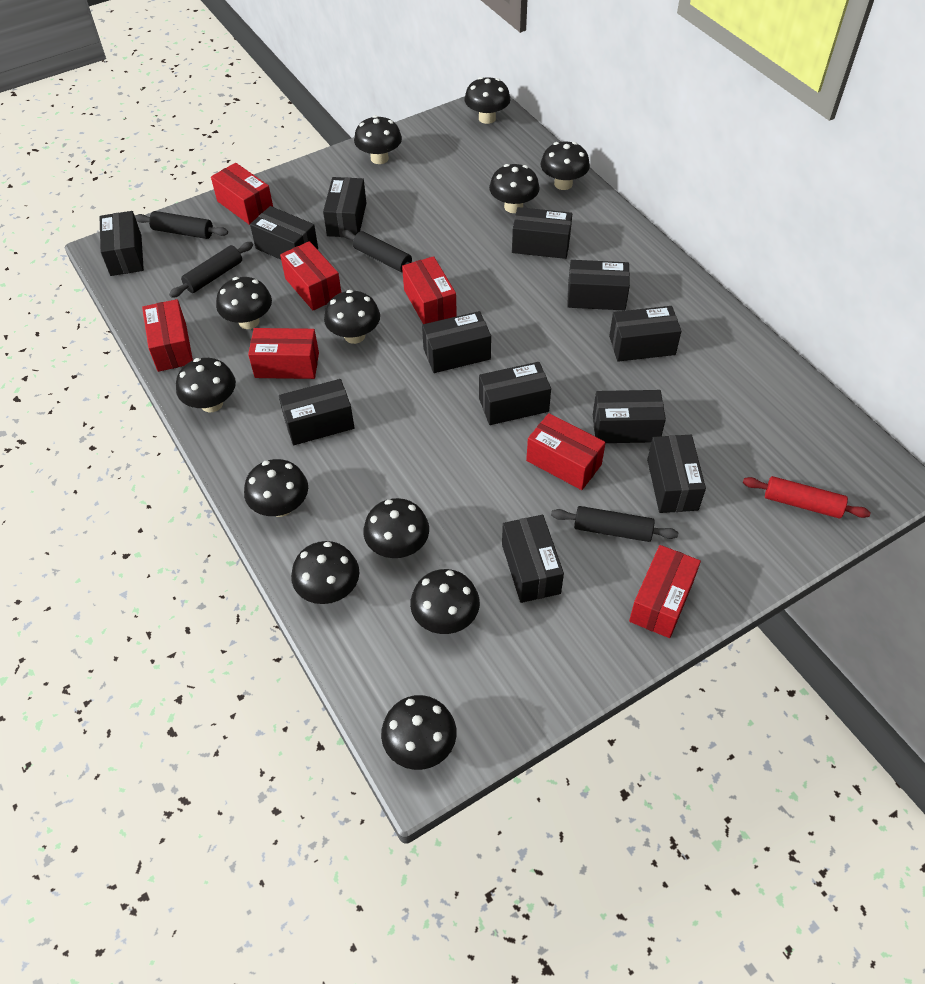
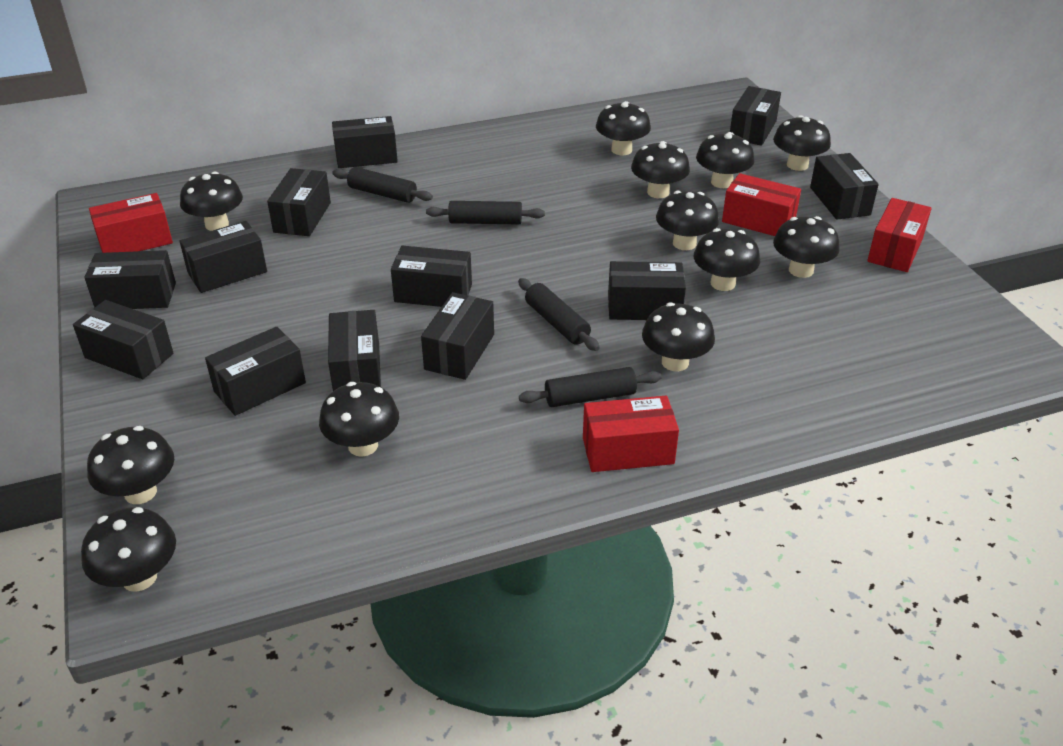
red box: [142,299,193,372] [211,163,273,225] [248,328,319,379] [280,241,341,311] [402,256,457,324] [526,413,606,490] [629,545,701,638] = 7 -> [89,193,173,253] [583,396,679,472] [722,173,801,236] [867,198,932,272] = 4
red rolling pin: [743,476,871,519] = 1 -> none = 0

